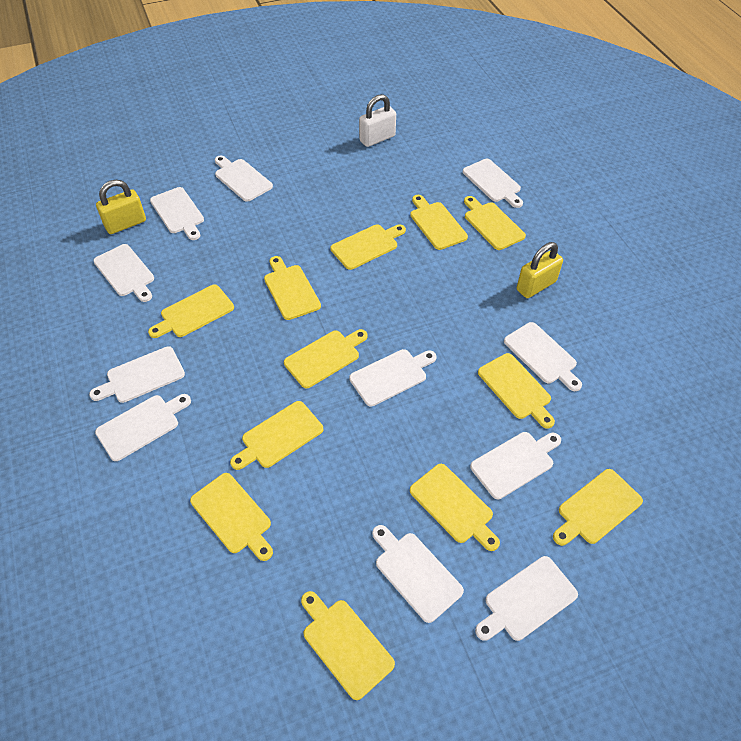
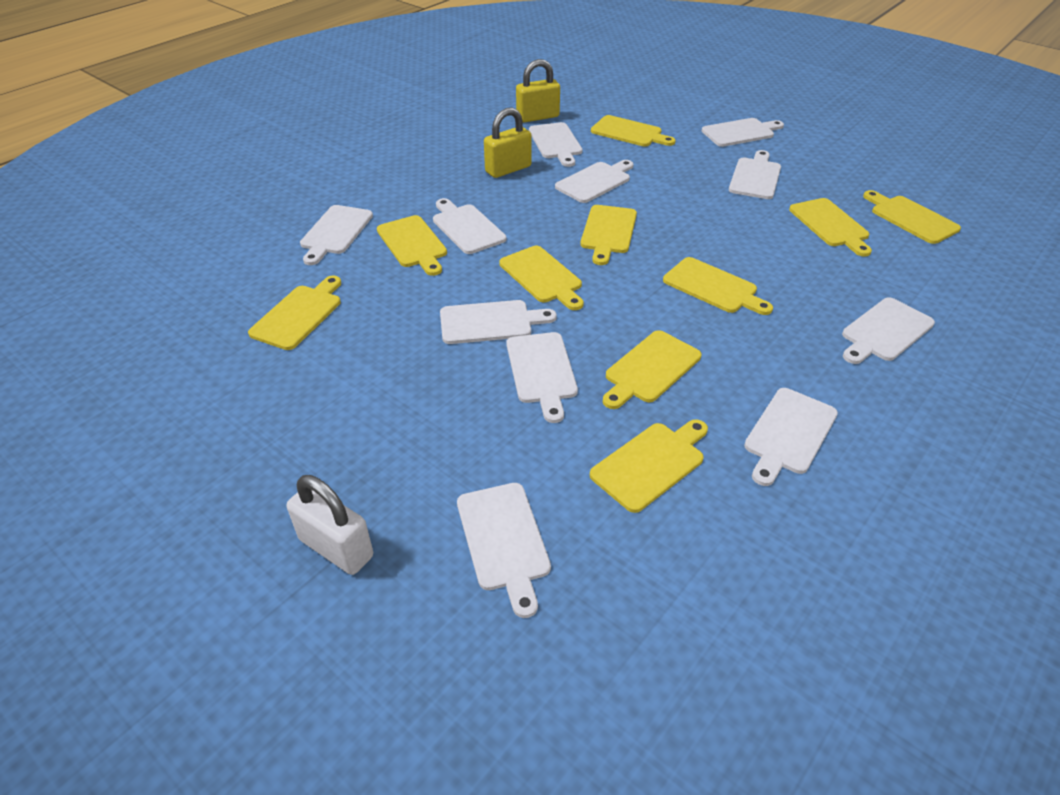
yellow cutting board: [148,285,234,338] [190,473,273,561] [230,401,323,470] [264,256,321,320] [284,329,368,388] [301,591,395,700] [331,224,406,270] [410,195,468,250] [410,464,500,551] [464,196,526,250] [478,353,555,429] [553,469,643,546] = 12 -> [248,275,341,350] [377,215,447,276] [499,246,584,310] [580,205,637,265] [590,419,708,513] [591,115,676,146] [603,330,702,409] [663,257,773,315] [789,198,872,257] [863,190,961,244] = 10

